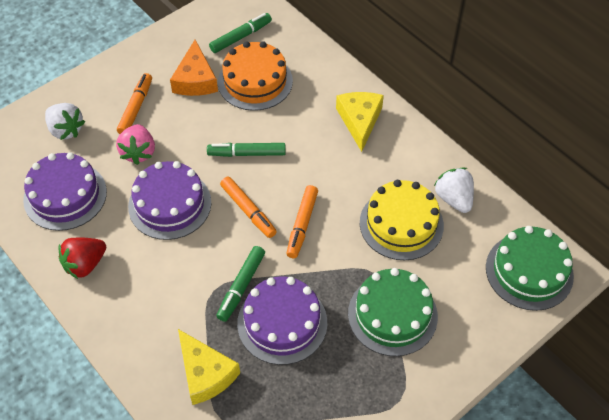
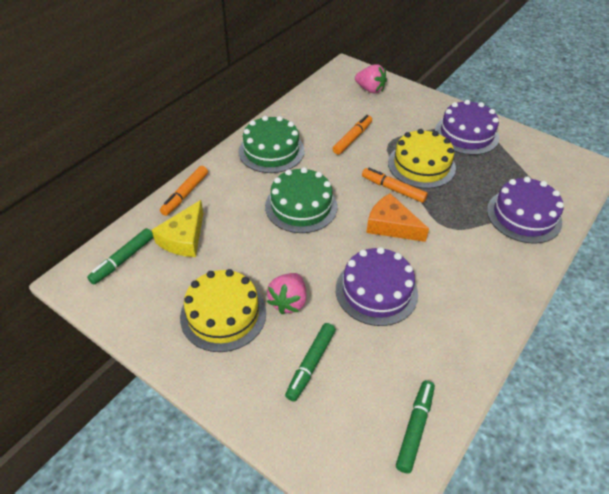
orange cake: [218,41,293,111] = 1 -> none = 0
pink strawberry: [116,124,155,165] = 1 -> [267,273,307,314] [355,64,387,93] = 2
red strawberry: [58,238,106,279] = 1 -> none = 0
white strawberry: [45,103,85,140] [434,168,474,213] = 2 -> none = 0
yellow cake: [360,180,444,260] = 1 -> [180,269,266,352] [388,129,456,189] = 2
yellow cheese: [178,329,240,405] [336,92,384,152] = 2 -> [152,200,203,257] = 1

